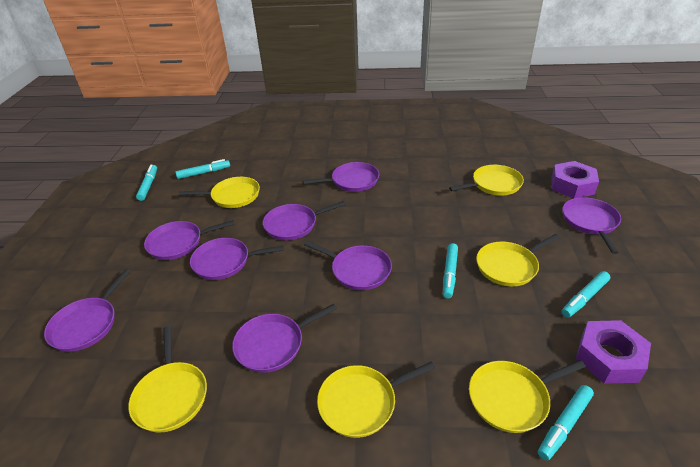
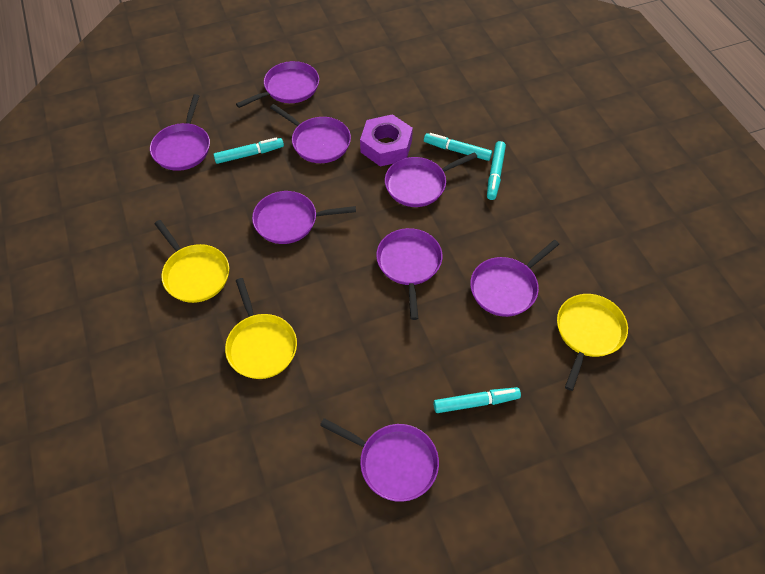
purple nut: [551,161,599,199] [576,320,651,384] = 2 -> [360,114,413,167] = 1
turquoise marker: [136,165,157,201] [175,159,230,179] [443,243,458,299] [538,385,594,461] [561,271,610,318] = 5 -> [213,137,284,164] [424,133,492,161] [434,387,521,413] [487,141,506,200] = 4
yellow pan: [128,326,207,432] [179,177,260,208] [317,362,435,438] [449,165,524,195] [469,360,586,433] [476,234,560,286] = 6 -> [154,220,229,303] [225,278,297,379] [557,294,628,391] = 3

